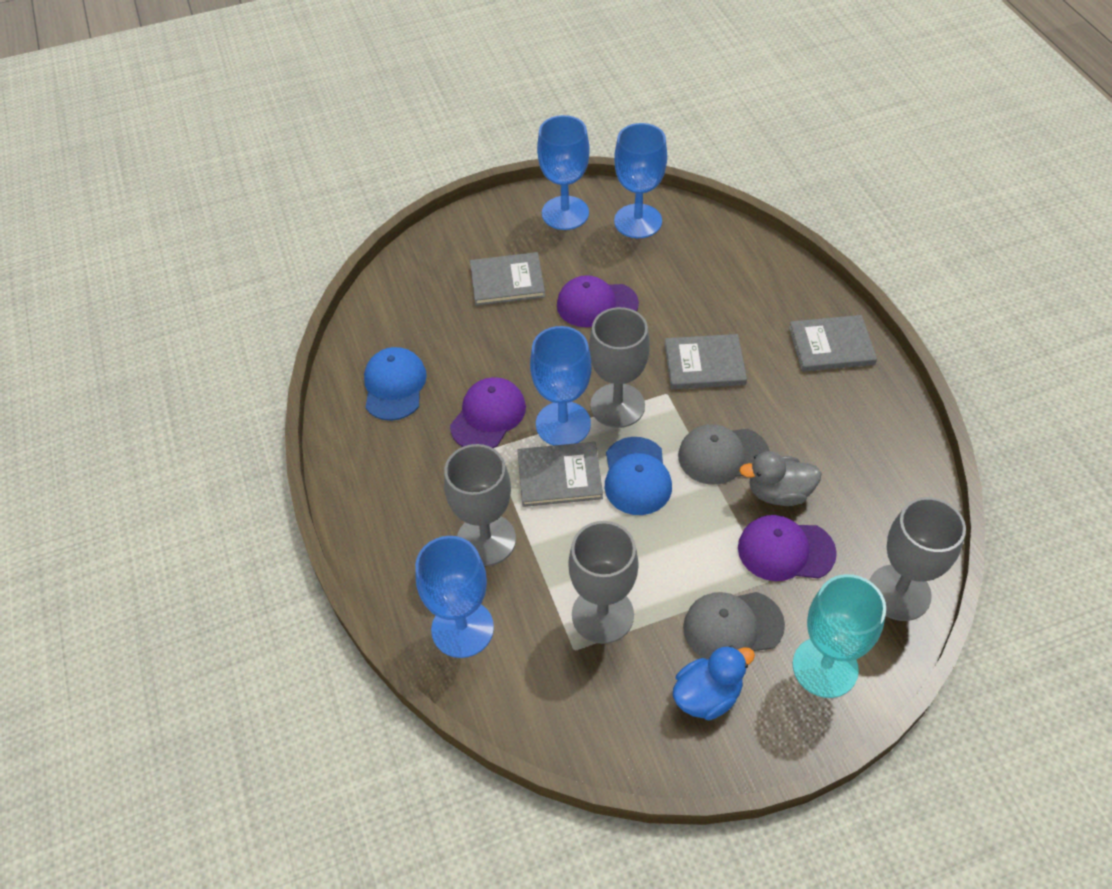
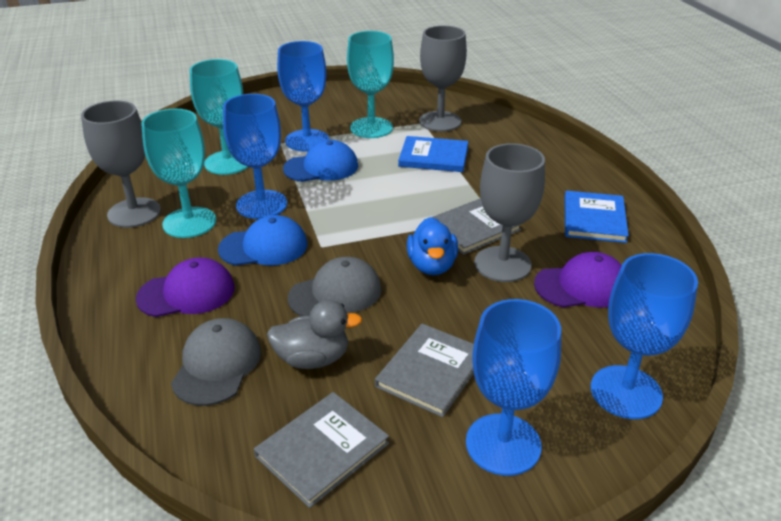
blue book: none = 0 -> [398,136,468,172] [564,191,629,243] = 2
grey book: [470,252,545,306] [517,442,603,507] [665,334,747,389] [789,315,877,372] = 4 -> [254,392,389,508] [375,324,474,417] [432,198,521,255] = 3
grey goblet: [444,444,516,566] [568,521,639,644] [589,307,650,428] [869,497,966,621] = 4 -> [81,101,161,228] [419,26,467,132] [474,143,545,282] = 3
purple cap: [450,377,526,448] [557,275,639,327] [738,515,837,581] = 3 -> [136,258,234,317] [534,252,622,307] = 2
turquoise goblet: [793,574,886,698] = 1 -> [141,109,216,238] [190,59,248,175] [347,31,394,138] = 3

